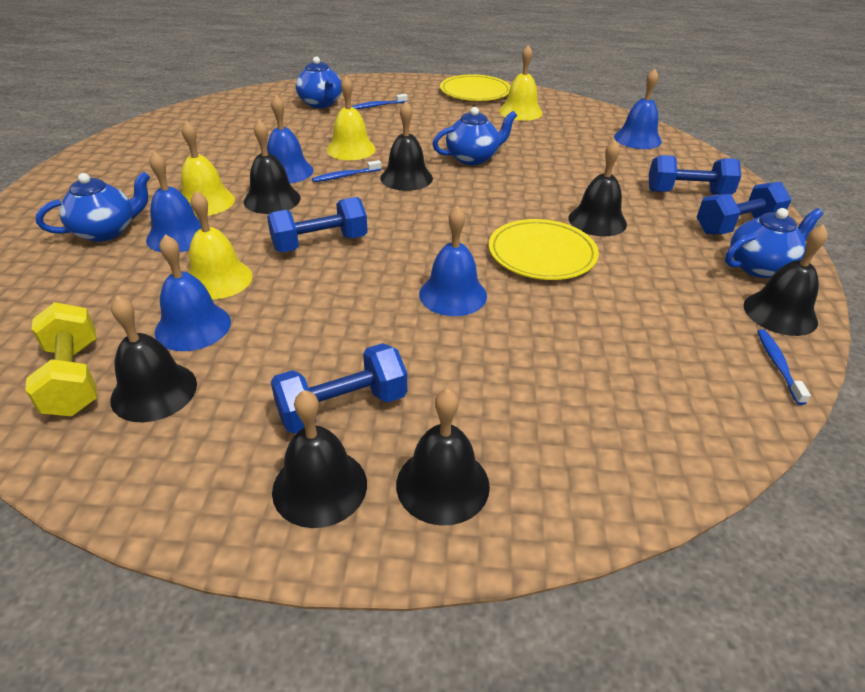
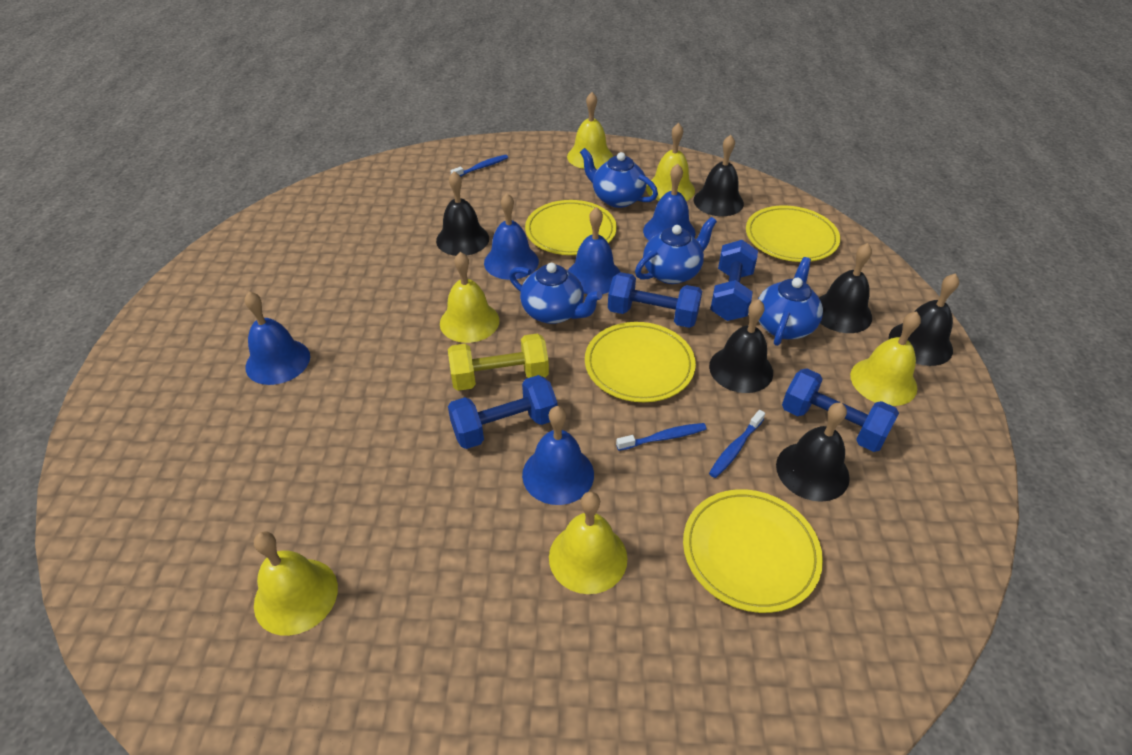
black bell: [110,296,197,422] [244,120,301,214] [272,390,367,528] [380,101,433,191] [396,388,490,526] [568,140,627,236] [743,224,828,336] = 7 -> [436,171,489,256] [694,135,744,216] [709,299,773,393] [776,403,850,502] [819,243,872,333] [889,273,959,366] = 6
yellow bell: [181,121,235,216] [189,191,253,300] [327,76,376,160] [499,45,543,121] = 4 -> [254,531,338,636] [440,252,499,343] [549,492,628,594] [567,92,613,169] [646,123,695,201] [850,311,921,406] = 6
yellow plate: [440,74,511,101] [489,219,599,280] = 2 -> [525,200,617,255] [585,322,696,402] [683,489,823,613] [746,205,840,262] = 4

